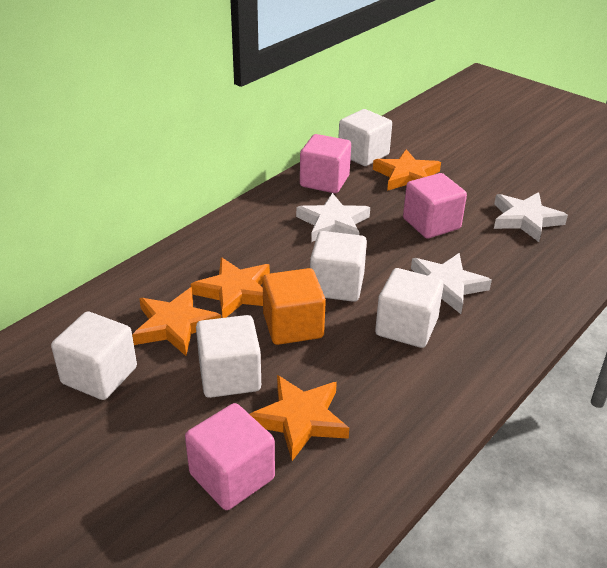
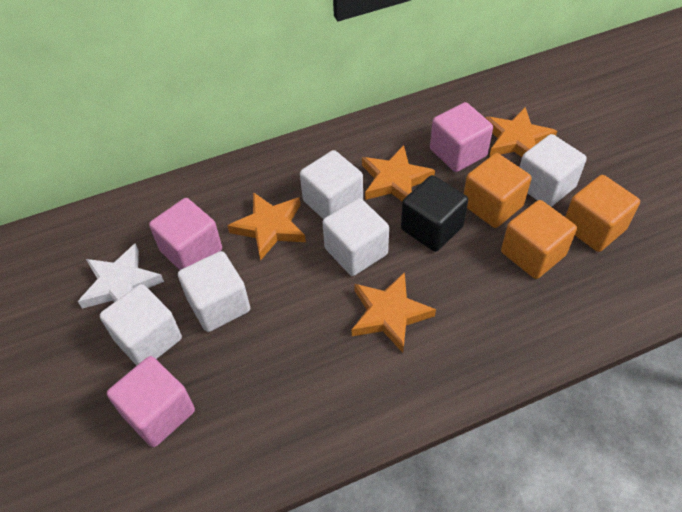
black cube: none = 0 -> [401,175,468,252] = 1
orange cube: [262,268,326,345] = 1 -> [464,153,532,228] [501,200,577,279] [565,175,640,252] = 3
white star: [296,193,370,242] [411,253,492,314] [494,192,568,242] = 3 -> [78,243,164,309] = 1

